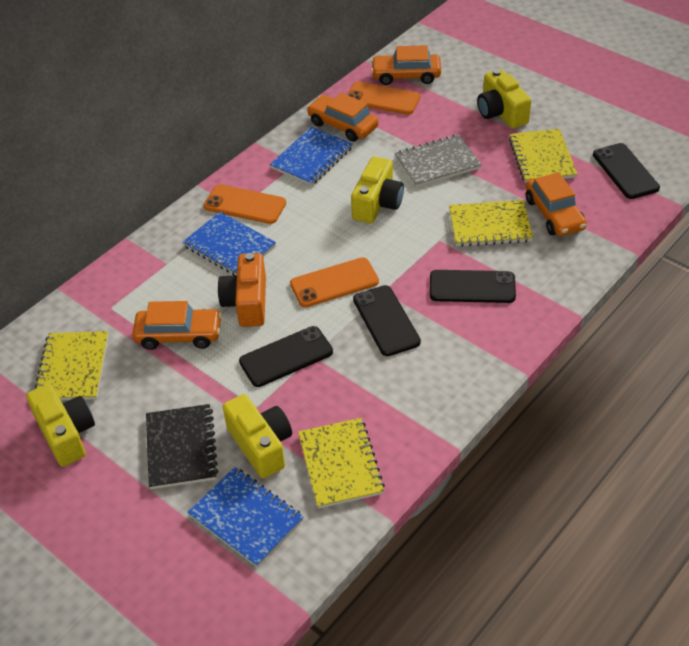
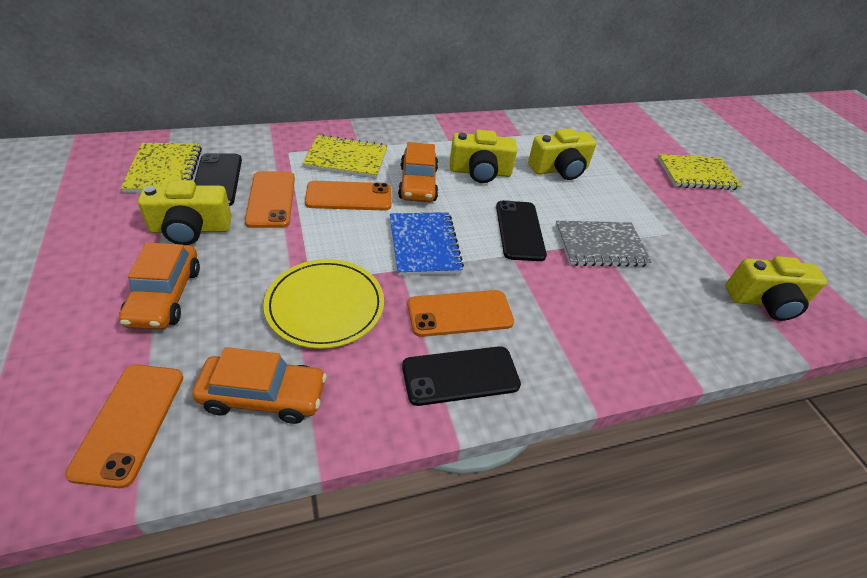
black notebook: [146,404,218,489] = 1 -> none = 0
black phone: [239,326,333,387] [353,285,421,356] [430,270,516,303] [593,143,660,199] = 4 -> [194,153,242,206] [402,346,521,406] [496,200,547,261] = 3
blue notebook: [182,212,276,276] [188,467,304,567] [270,127,353,186] = 3 -> [390,212,464,276] = 1
orange camera: [218,253,266,327] = 1 -> none = 0
orange car: [132,301,222,350] [307,93,379,142] [371,45,441,85] [526,172,587,236] = 4 -> [119,243,200,330] [192,347,327,424] [398,142,438,202] = 3
orange phone: [204,184,286,224] [290,257,379,307] [347,81,420,115] = 3 -> [65,364,183,488] [245,171,295,228] [305,180,391,211] [407,290,514,337] = 4
yellow notebook: [35,331,109,401] [298,418,385,509] [449,200,533,247] [509,129,577,183] = 4 -> [121,143,202,193] [302,135,387,179] [657,154,742,190] = 3
yellow plate: none = 0 -> [263,259,384,349] = 1

